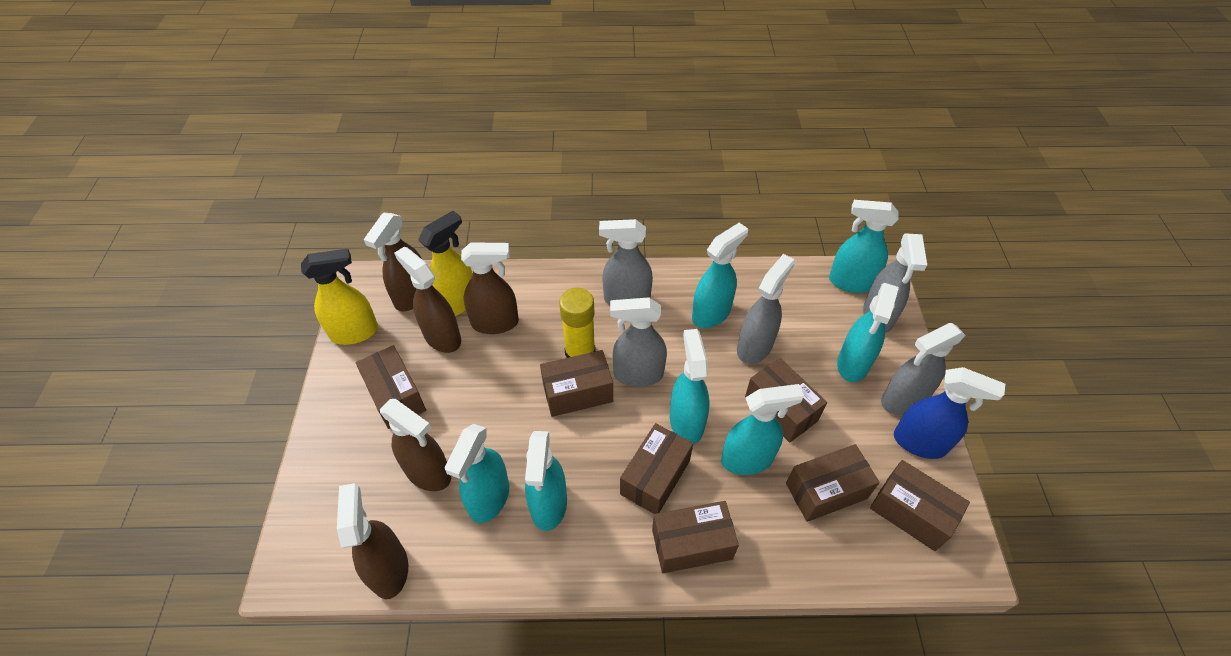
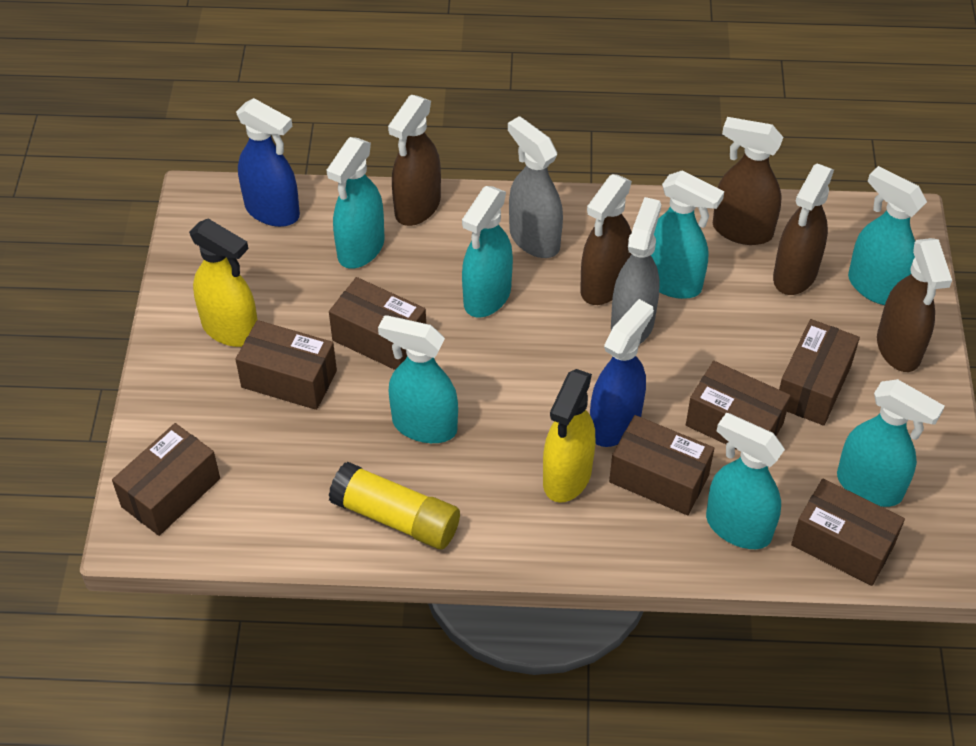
blue spray bottle: [894,367,1005,459] = 1 -> [236,98,300,227] [590,299,654,447] = 2
grey spray bottle: [599,219,653,305] [610,297,667,387] [737,254,795,364] [863,233,927,333] [881,323,966,415] = 5 -> [508,116,563,258] [611,197,661,344] = 2

